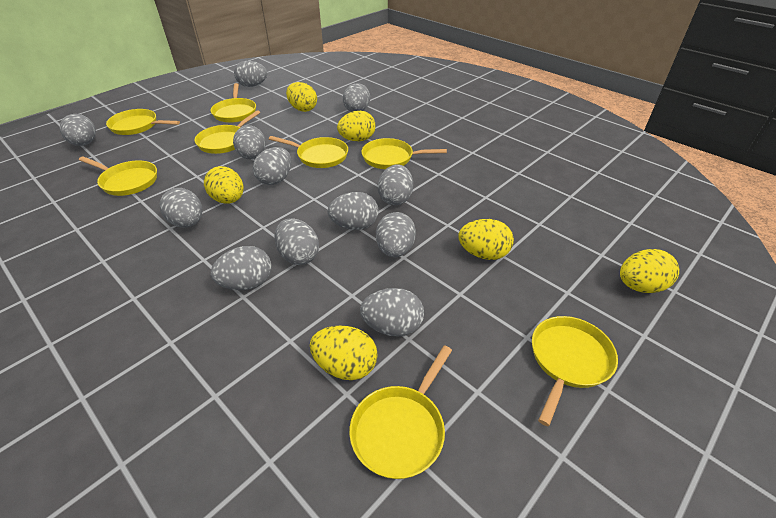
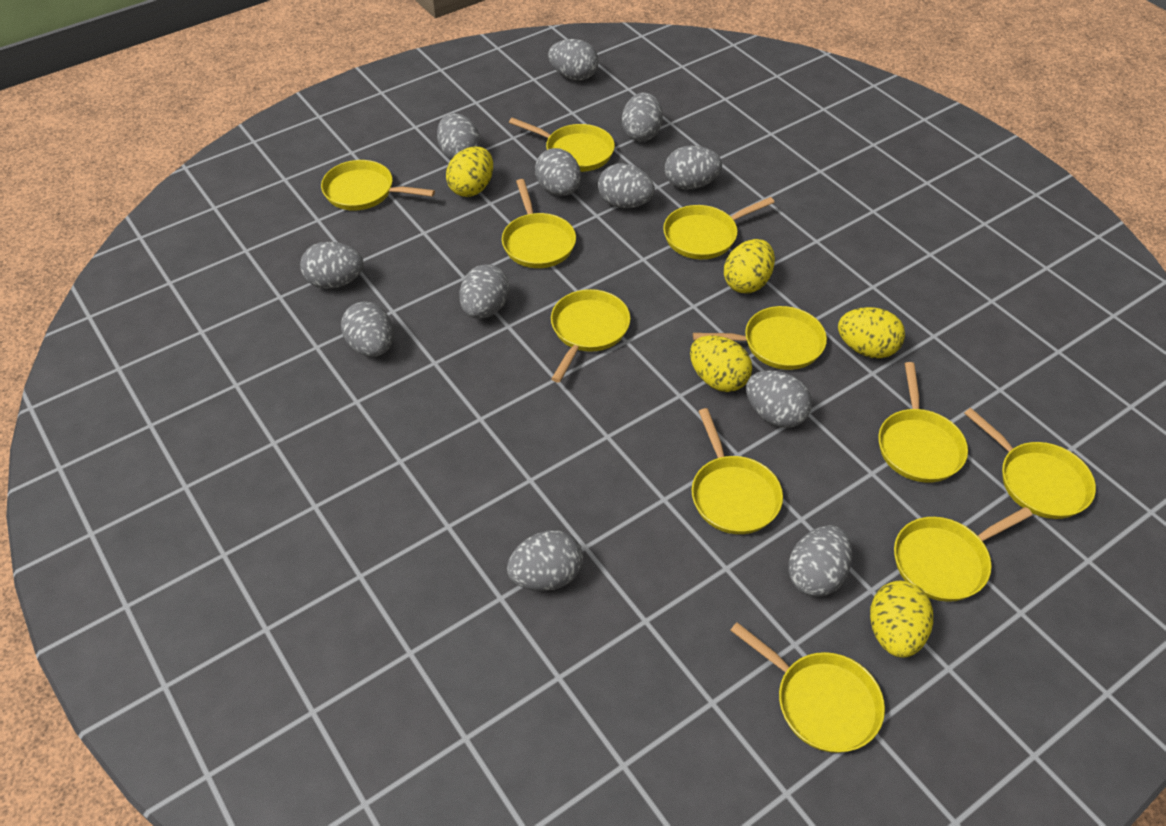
yellow egg: [204,166,244,203] [286,82,317,112] [310,325,378,380] [337,111,376,141] [458,219,514,260] [620,249,679,293] = 6 -> [446,146,493,197] [690,335,752,392] [724,239,775,293] [838,307,905,358] [870,581,933,657] = 5
yellow pan: [79,156,157,196] [106,109,180,135] [195,110,261,154] [211,83,256,123] [269,136,348,168] [349,345,452,479] [361,138,447,169] [532,316,618,426] = 8 -> [321,160,435,211] [502,179,576,268] [509,118,615,172] [551,289,630,383] [663,197,775,259] [692,408,783,534] [693,306,827,370] [730,622,885,753] [878,362,968,483] [894,507,1032,602] [964,408,1096,519] = 11

